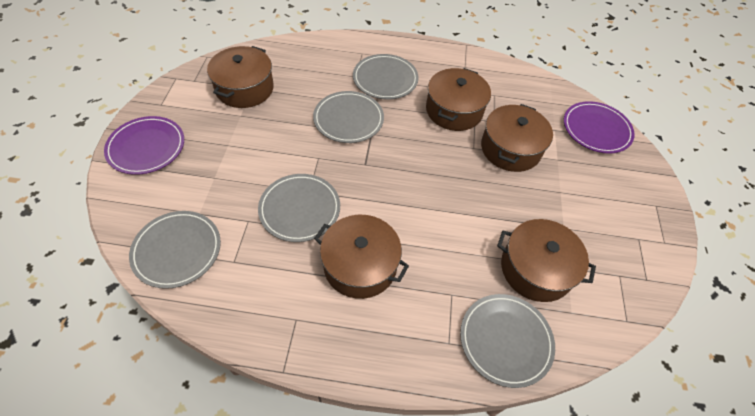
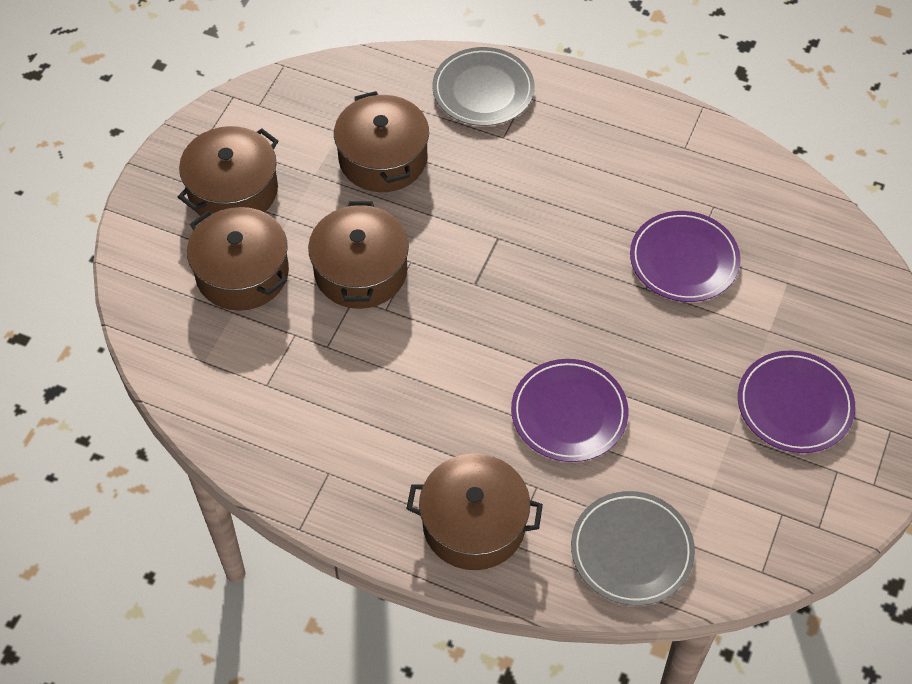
grey plate: [129,211,221,289] [258,174,340,242] [313,91,384,143] [353,54,419,99] [460,294,555,388] = 5 -> [432,47,534,126] [571,491,695,606] = 2
purple plate: [104,116,184,175] [564,101,635,154] = 2 -> [511,359,628,462] [630,211,741,302] [738,351,855,453] = 3

